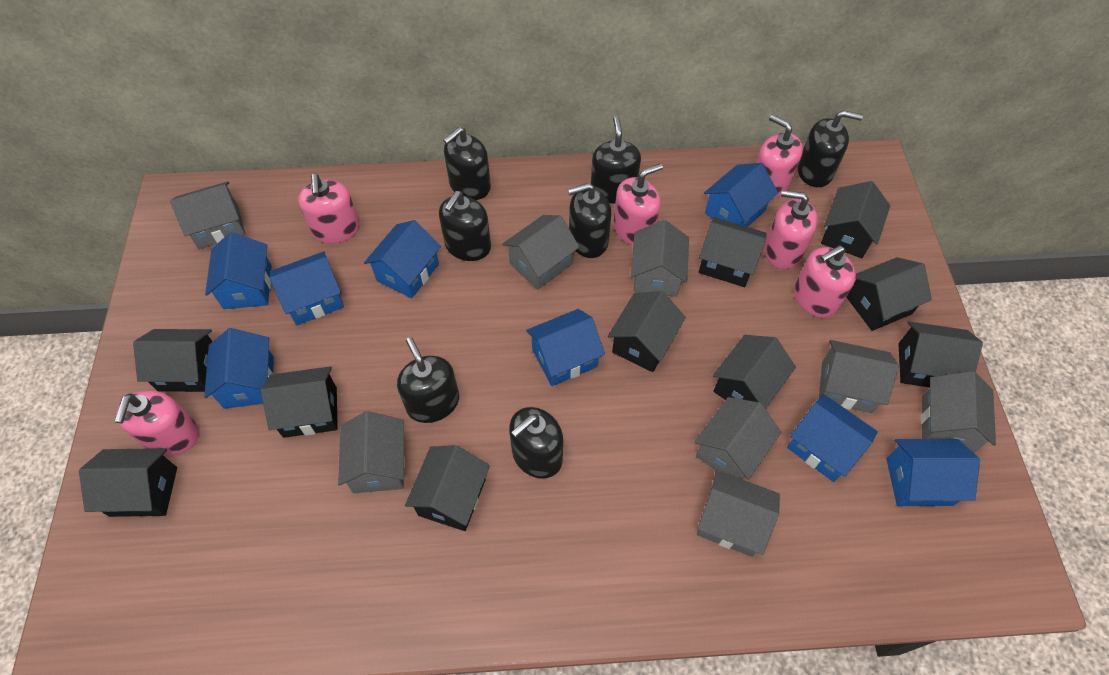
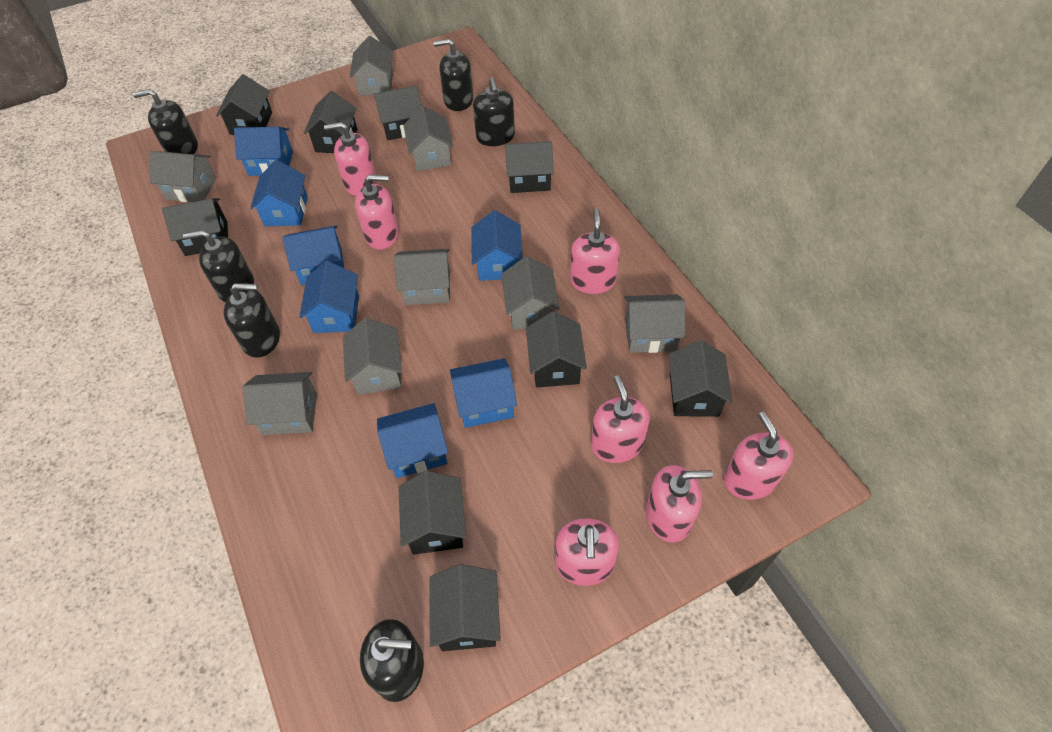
black house: [79,448,177,517] [133,329,213,392] [261,366,338,438] [405,445,490,531] [608,291,686,372] [699,217,767,287] [713,335,796,409] [821,181,890,258] [847,257,932,331] [898,321,983,388] = 10 -> [162,198,228,256] [216,74,272,135] [304,91,357,153] [374,86,422,140] [398,471,466,555] [429,564,501,651] [505,141,554,193] [526,311,587,387] [668,340,733,417] = 9
black soap dispenser: [397,337,459,423] [439,191,491,261] [443,127,491,200] [509,407,563,478] [568,183,611,258] [591,116,641,203] [797,110,863,187] = 7 -> [133,89,198,154] [183,230,254,302] [224,283,280,358] [360,619,424,702] [433,39,474,111] [473,77,515,146] = 6
blue house: [204,328,274,409] [205,232,272,309] [270,251,344,325] [364,220,441,299] [526,309,605,386] [704,163,778,227] [787,394,878,482] [886,439,980,506] = 8 -> [234,127,293,176] [250,160,308,226] [283,226,344,285] [300,261,359,333] [377,403,448,478] [450,358,517,428] [471,210,523,281] = 7
pink soap dispenser: [114,391,199,456] [298,174,360,244] [613,163,663,245] [756,114,803,199] [764,190,818,269] [794,246,856,318] = 6 -> [324,122,376,196] [355,175,399,250] [555,518,619,586] [570,208,620,294] [591,375,650,463] [646,465,713,542] [724,412,793,500] = 7

